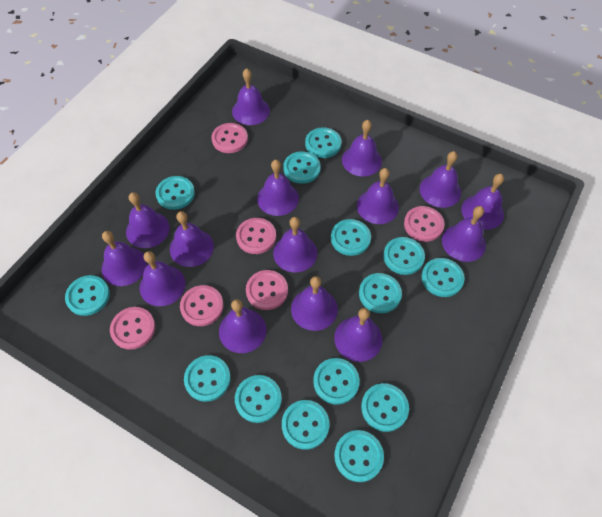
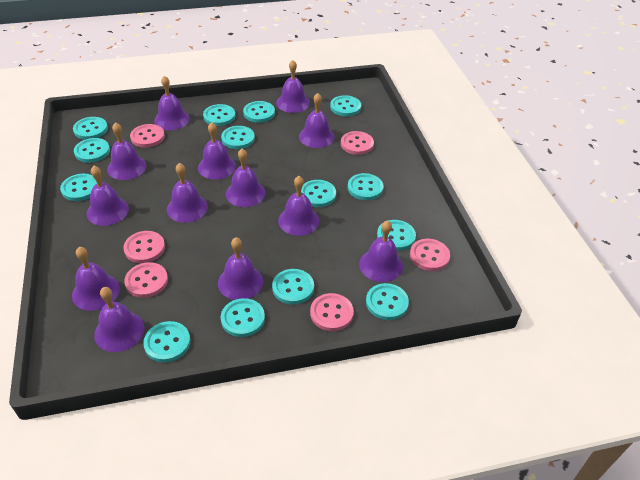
purple bell: [102,231,147,286] [126,192,169,248] [140,251,185,306] [170,211,214,267] [219,299,267,353] [232,68,270,125] [257,160,299,216] [273,217,317,272] [291,276,338,331] [334,308,382,362] [342,120,382,177] [357,168,399,224] [420,151,461,208] [442,206,486,262] [461,174,504,230] = 15 -> [72,247,120,311] [87,166,129,226] [94,287,144,352] [107,122,146,180] [154,76,190,130] [167,163,208,223] [198,122,236,179] [218,237,263,300] [226,149,265,207] [276,60,310,113] [278,176,319,236] [299,93,334,148] [359,220,403,282] = 13

